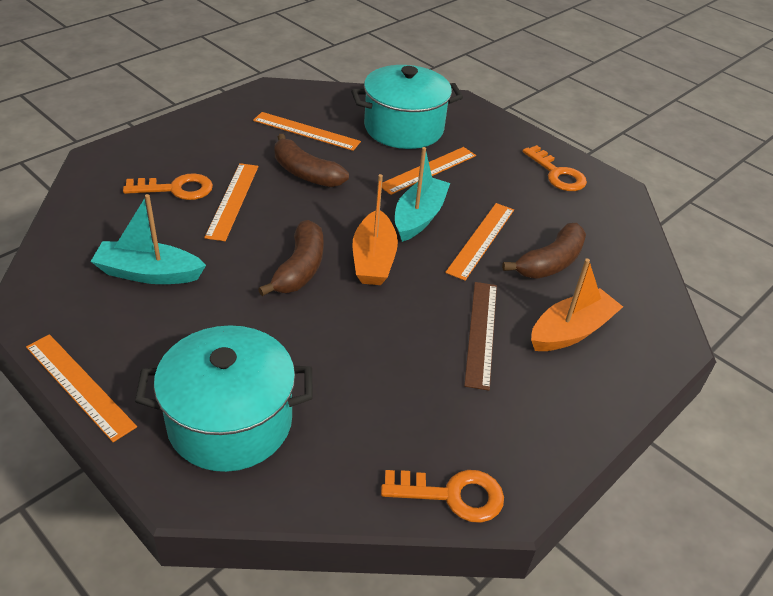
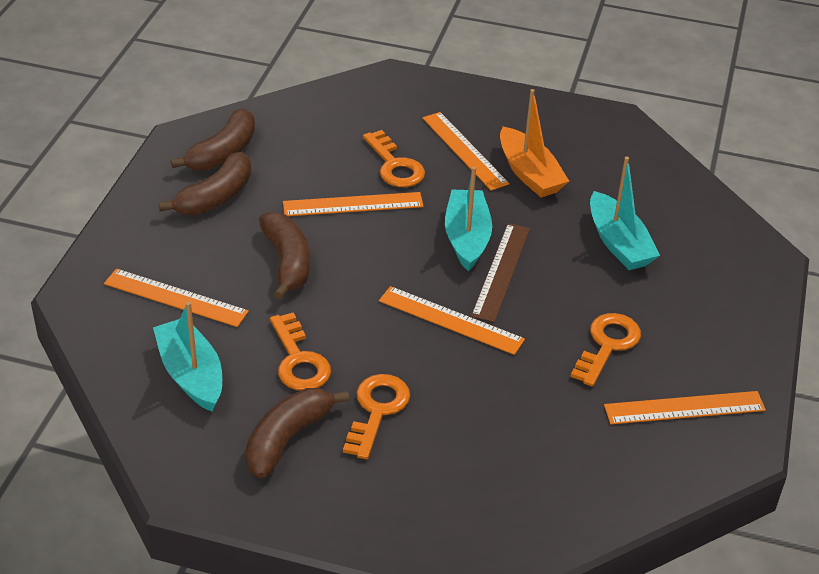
brown banana: [258,220,324,296] [275,134,349,187] [502,223,586,279] = 3 -> [158,152,251,215] [171,108,255,171] [245,388,350,478] [259,212,310,300] = 4
orange boat: [352,174,398,285] [531,259,623,351] = 2 -> [500,89,569,197] = 1
orange key: [123,173,213,200] [381,470,504,523] [523,145,587,191] = 3 -> [270,313,331,391] [343,374,410,459] [363,130,425,187] [570,313,641,386] = 4
turquoise boat: [90,194,206,284] [395,147,450,242] = 2 -> [153,301,222,412] [445,166,492,271] [590,157,660,270] = 3
turquoise pot: [135,325,313,472] [351,65,463,149] = 2 -> none = 0

